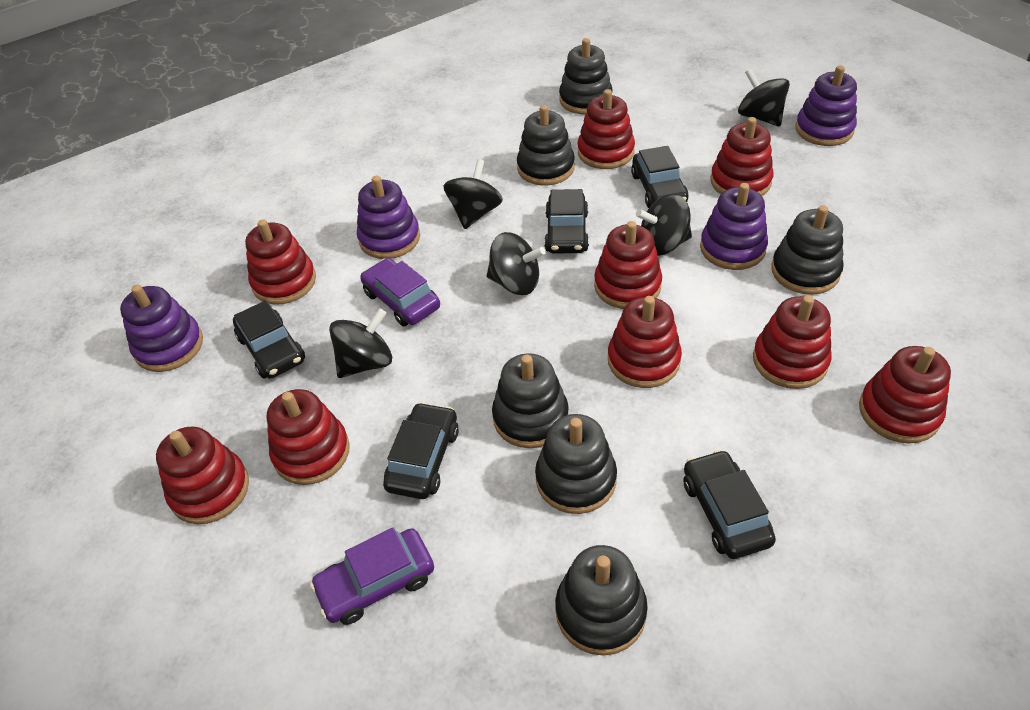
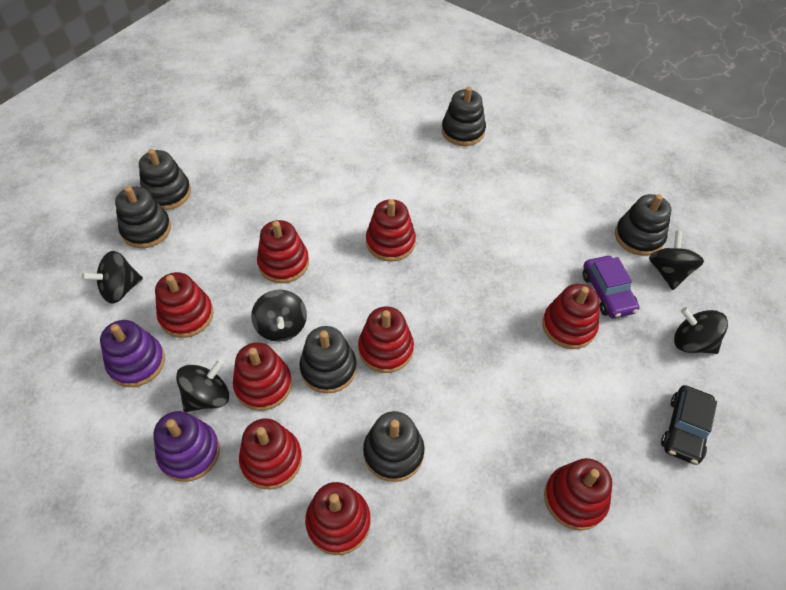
black car: [233,300,305,379] [383,402,459,499] [544,189,589,254] [631,146,689,208] [684,450,776,559] = 5 -> [661,385,717,465] = 1
purple car: [310,528,434,625] [360,258,440,326] = 2 -> [583,256,639,318] = 1
purple stacking toy: [120,285,203,372] [357,176,420,259] [700,183,768,270] [795,65,857,146] = 4 -> [100,320,165,387] [153,411,220,482] = 2

